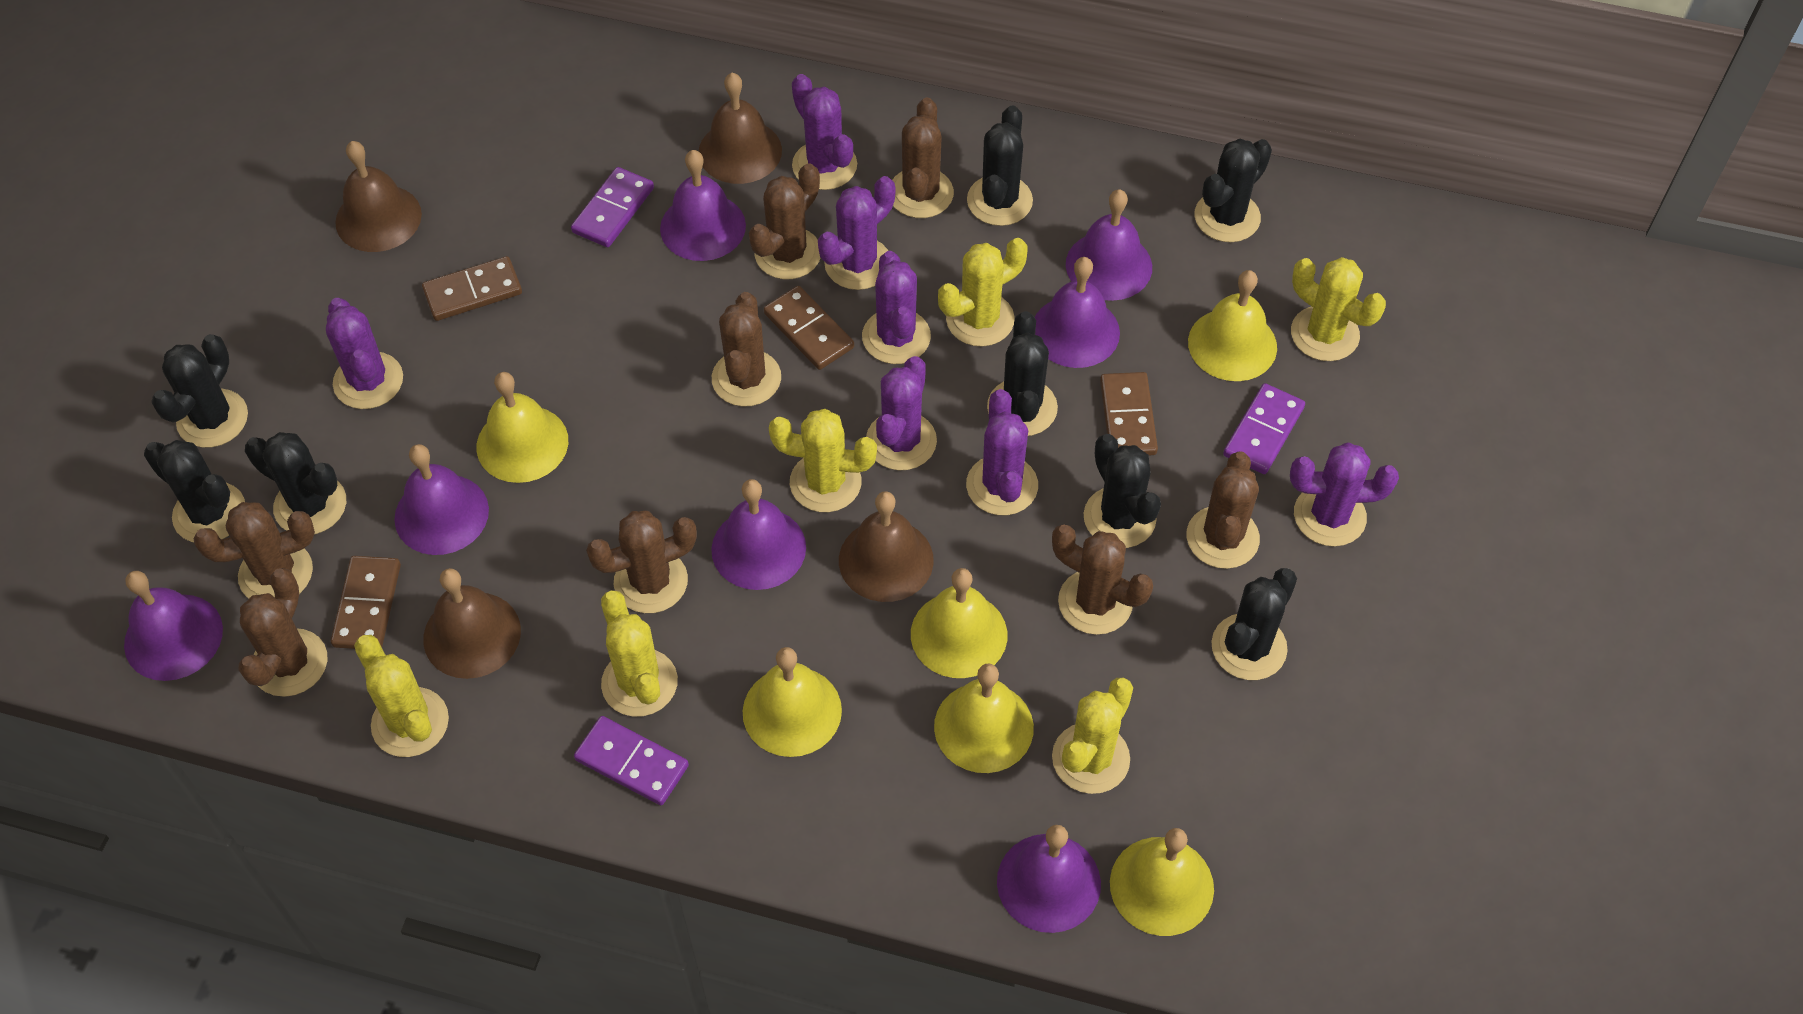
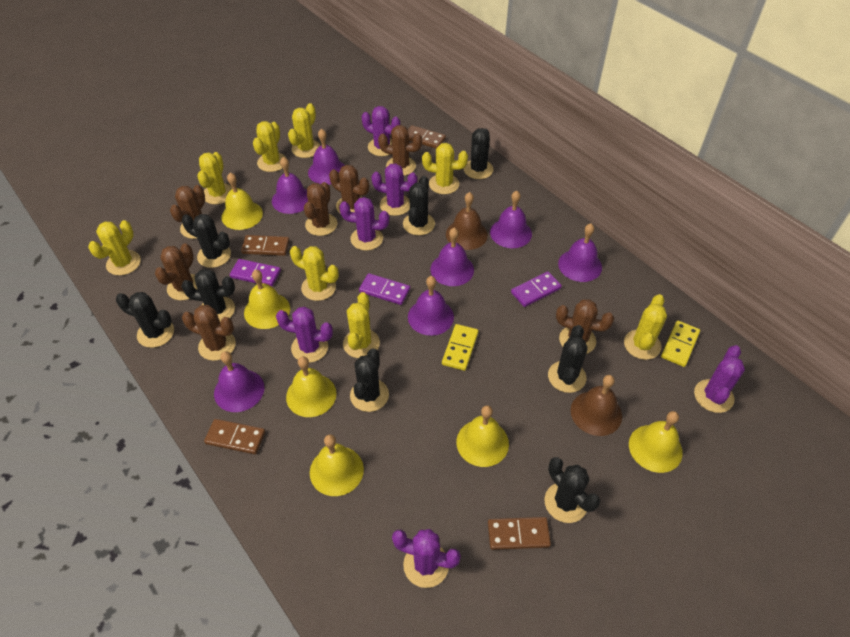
brown bell: [335,141,422,252] [423,568,521,679] [699,73,782,184] [839,491,934,602] = 4 -> [446,192,488,250] [571,375,622,436] = 2
brown cactus: [193,502,315,598] [238,568,327,697] [586,511,697,613] [712,292,781,407] [749,163,820,279] [892,98,954,218] [1052,525,1153,635] [1186,451,1260,569] = 8 -> [155,243,197,300] [170,185,205,239] [182,305,236,361] [304,182,337,236] [329,165,369,213] [378,125,422,176] [556,299,614,354] = 7
purple cactus: [326,298,403,409] [792,74,857,190] [818,176,895,290] [862,251,931,364] [866,356,937,470] [966,389,1038,515] [1290,443,1399,546] = 7 -> [276,307,333,363] [339,197,389,251] [362,106,400,156] [371,163,417,216] [392,529,461,588] [694,345,745,413] = 6
yellow cactus: [354,635,449,757] [601,590,678,717] [769,409,877,512] [938,238,1028,347] [1052,678,1133,794] [1291,257,1386,361] = 6 -> [88,220,141,276] [197,152,232,205] [253,121,286,172] [288,103,321,158] [290,246,339,301] [343,292,380,358] [422,143,468,194] [624,294,667,360] = 8
yellow domino: none = 0 -> [442,324,479,371] [661,321,700,367] = 2

